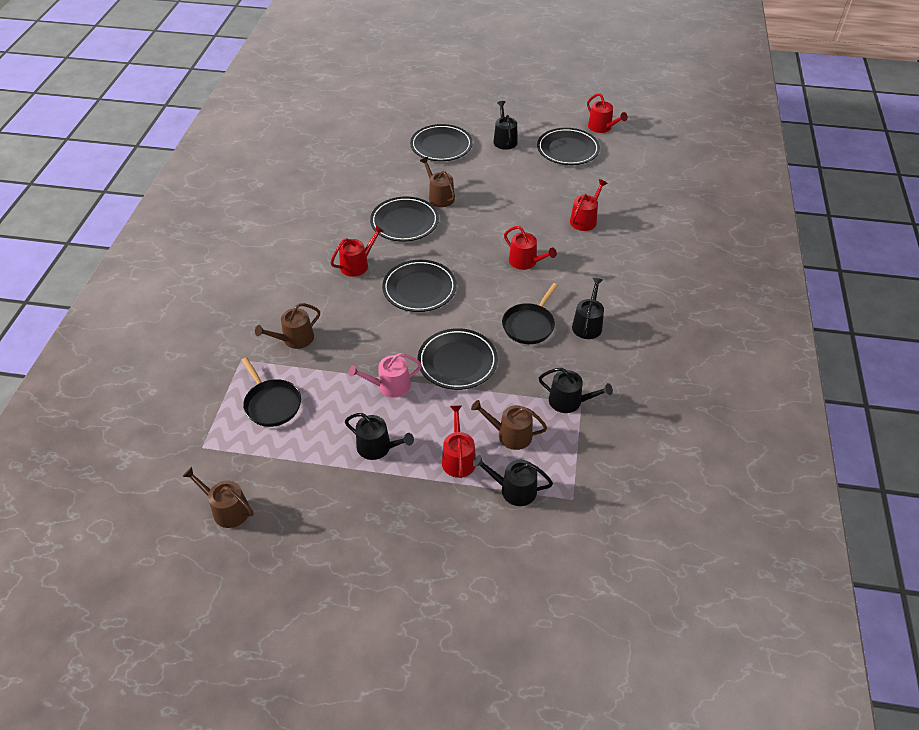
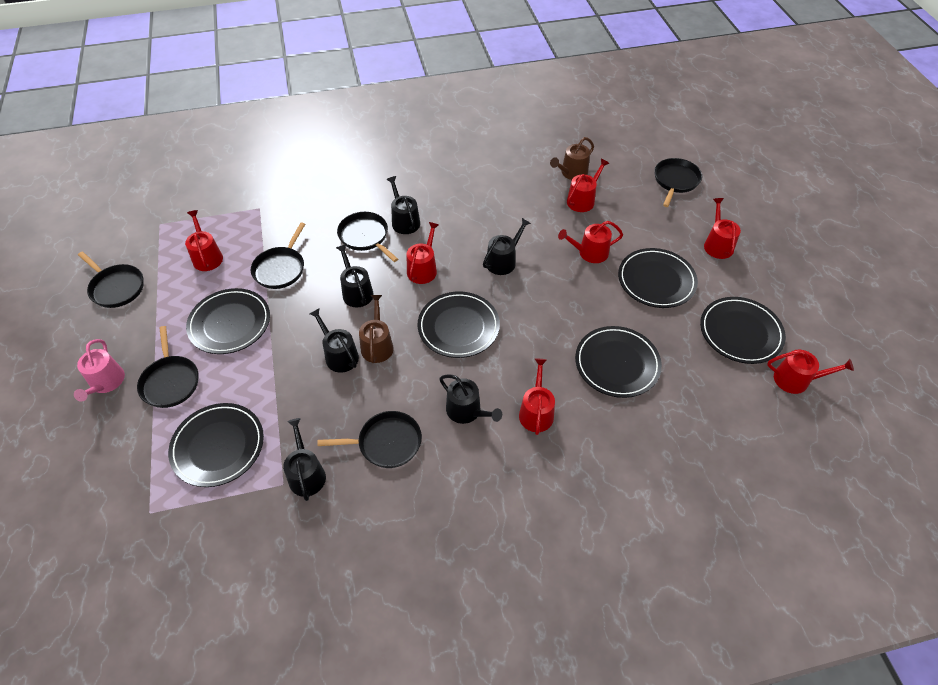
black pan: [241,357,301,427] [502,283,558,344] = 2 -> [78,252,144,308] [137,326,198,408] [251,222,305,289] [317,411,422,468] [337,212,398,262] [654,158,702,207] = 6
black plate: [370,196,439,242] [382,260,457,312] [410,124,473,161] [418,328,498,390] [537,128,600,165] = 5 -> [168,403,264,487] [186,288,270,354] [418,292,500,358] [575,326,662,398] [618,248,698,308] [700,297,786,364] = 6
black watering can: [345,413,414,460] [473,455,553,506] [494,101,518,150] [539,368,613,413] [572,278,604,339] = 5 -> [283,418,326,501] [310,308,359,373] [336,244,374,308] [386,176,420,234] [439,375,502,424] [483,218,531,275] = 6
brown watering can: [182,467,254,528] [255,303,320,349] [420,157,455,207] [471,400,547,450] = 4 -> [359,295,394,363] [550,137,594,180] = 2
red watering can: [330,225,384,277] [442,405,476,478] [504,226,557,270] [570,179,608,231] [587,93,628,133] = 5 -> [185,210,223,271] [407,222,439,284] [519,359,555,435] [558,221,623,263] [567,158,610,212] [704,198,741,259] [767,350,854,394] = 7

